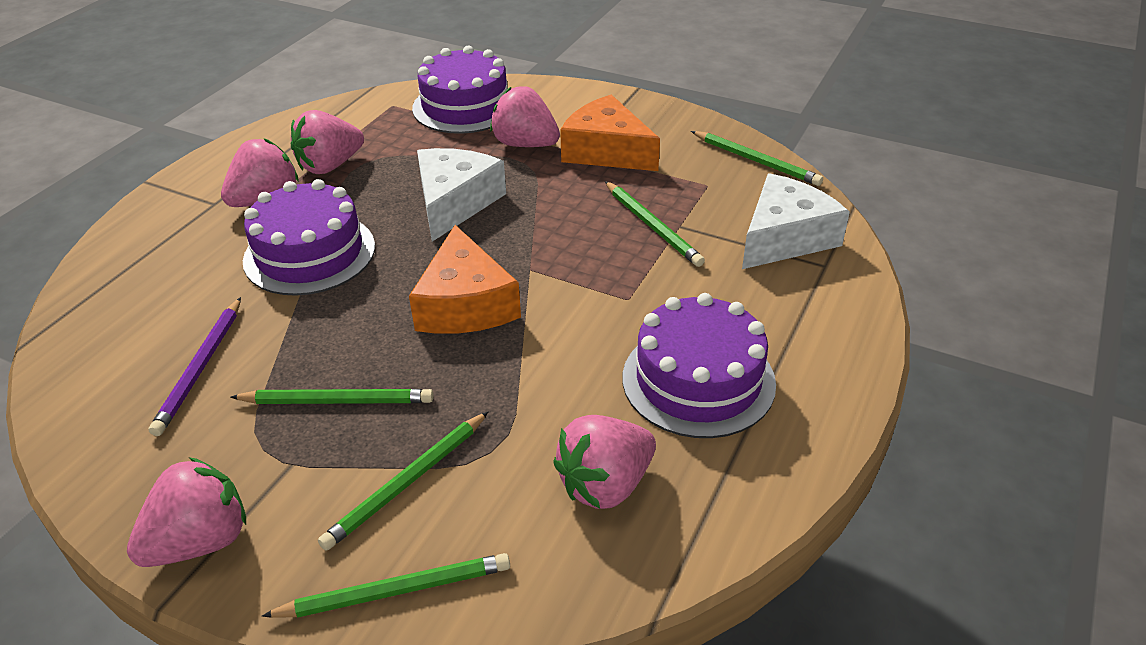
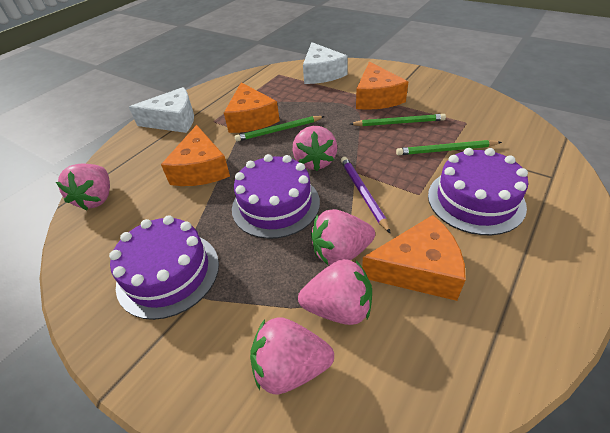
green pencil: [230,389,434,404] [262,553,510,618] [318,412,488,551] [605,181,705,267] [691,131,823,186] = 5 -> [235,116,325,142] [350,114,446,126] [396,140,502,155] = 3
orange cheese: [409,225,521,334] [560,95,660,171] = 2 -> [161,125,230,186] [224,82,280,133] [356,62,408,110] [362,215,466,301] = 4

